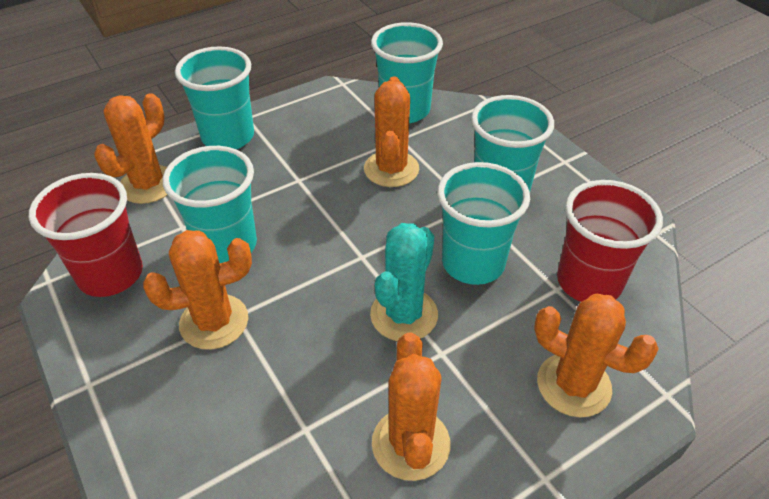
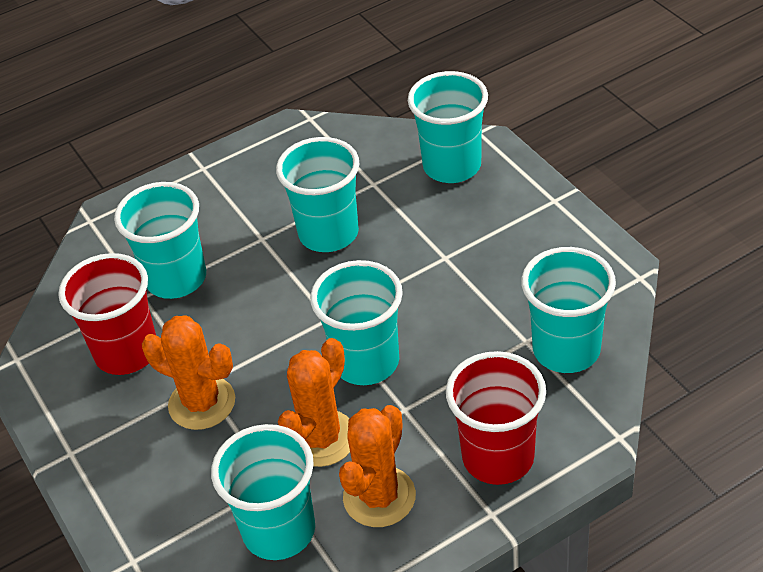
orange cactus: [94,93,167,204] [143,230,252,350] [364,76,419,187] [372,333,450,481] [534,294,659,417] = 5 -> [142,315,235,430] [278,338,350,467] [339,405,416,527] = 3
turquoise cactus: [370,223,438,341] = 1 -> none = 0
turquoise cup: [163,146,257,264] [175,46,254,149] [371,22,443,123] [437,162,530,285] [471,95,554,191] = 5 -> [114,182,206,299] [211,424,315,560] [276,137,359,252] [310,260,403,385] [408,71,488,183] [521,247,616,373] = 6

